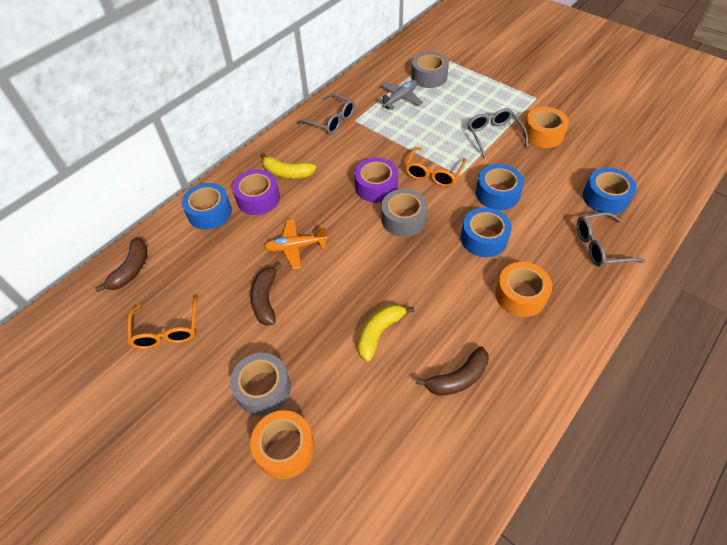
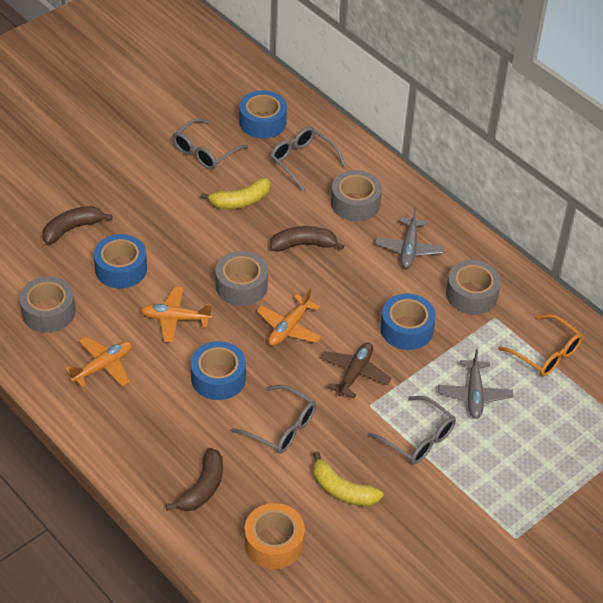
brown plane: none = 0 -> [321,343,392,398] = 1
grey glasses: [297,94,355,134] [468,108,528,158] [577,212,646,267] = 3 -> [173,118,248,170] [231,385,316,454] [270,127,346,191] [368,396,456,464] = 4
grey plane: [377,80,423,109] = 1 -> [375,208,444,268] [438,349,513,419] = 2
grey tape: [230,353,291,416] [381,189,428,237] [411,52,449,88] = 3 -> [19,276,75,333] [215,251,268,306] [331,170,382,221] [446,260,501,315] = 4
orange glasses: [127,295,197,349] [405,147,466,187] = 2 -> [498,314,583,376] = 1
orange plane: [264,219,327,269] = 1 -> [65,337,132,388] [140,286,212,343] [257,289,322,346] = 3
orange tape: [250,410,315,479] [495,262,552,317] [523,107,569,148] = 3 -> [244,503,305,569] = 1
purple tape: [232,169,280,215] [354,157,398,203] = 2 -> none = 0

